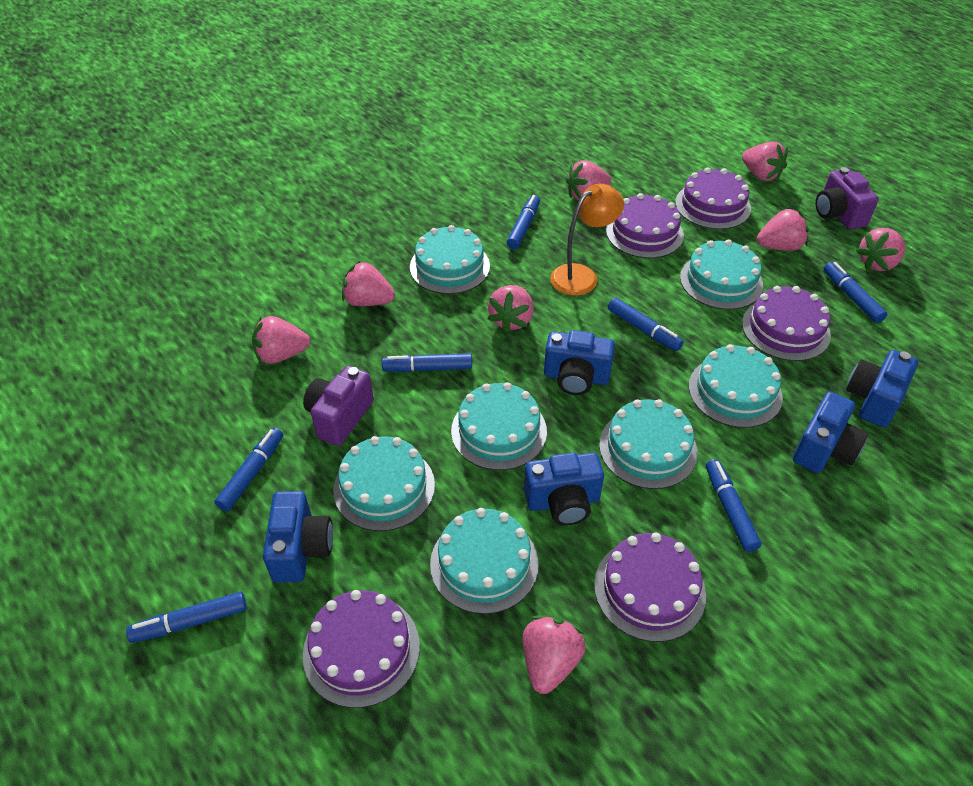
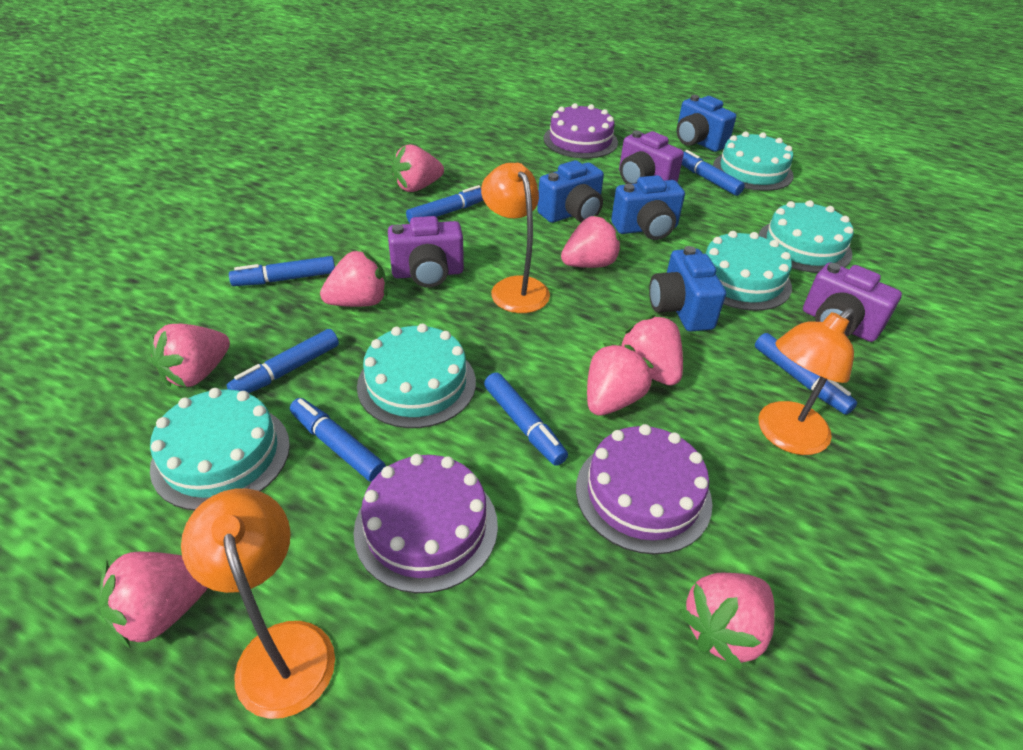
blue camera: [263,491,333,583] [524,453,604,525] [544,330,615,395] [793,392,868,473] [846,350,918,427] = 5 -> [537,160,604,223] [611,175,685,240] [649,246,726,332] [676,95,736,152] = 4
orange lamp: [550,184,624,296] = 1 -> [181,488,335,719] [481,163,550,313] [758,308,855,455] = 3
purple cake: [303,590,420,708] [594,533,706,642] [606,193,684,258] [675,167,751,229] [742,286,831,361] = 5 -> [354,454,498,593] [543,103,618,158] [576,424,712,554] = 3
purple camera: [303,366,374,446] [815,167,879,230] = 2 -> [388,216,464,288] [619,131,684,184] [803,262,902,342] = 3
turquoise cake: [333,436,435,531] [410,225,490,294] [430,508,539,614] [451,382,547,470] [599,399,698,489] [680,239,763,310] [689,344,783,428] = 7 -> [150,388,290,510] [357,323,476,428] [705,231,792,311] [713,132,793,191] [758,200,854,273] = 5

